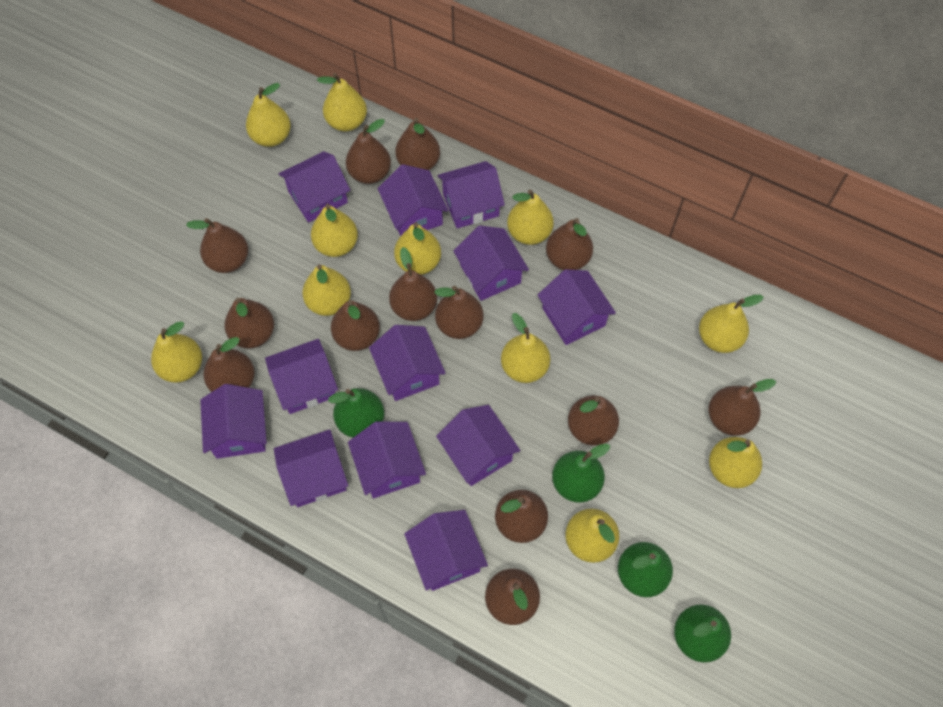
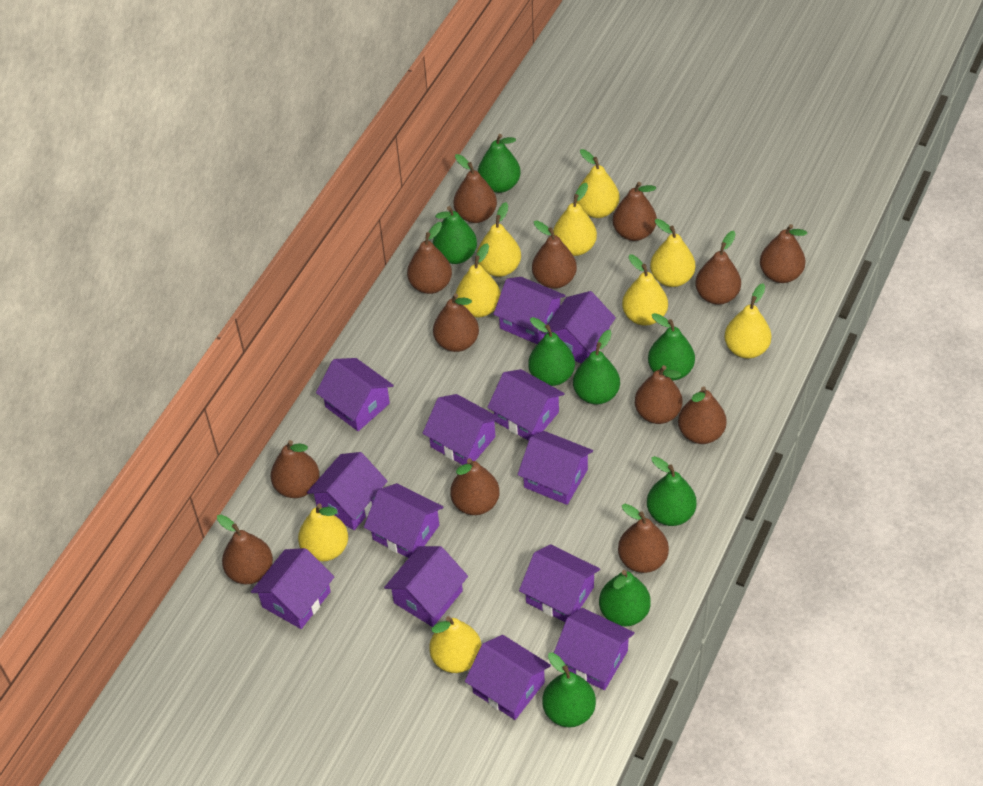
green pear: [328,388,384,438] [552,444,610,502] [618,542,673,597] [674,605,731,663] = 4 -> [433,206,477,264] [478,134,521,193] [528,317,575,386] [542,652,596,727] [573,330,620,405] [599,570,651,627] [647,456,697,526] [648,313,695,380] = 8
purple house: [200,384,267,459] [265,339,338,414] [274,430,348,507] [279,151,350,222] [348,421,426,498] [369,325,446,401] [378,164,449,236] [404,510,488,591] [436,405,520,486] [438,161,505,228] [453,225,529,301] [538,269,616,345] = 12 -> [251,548,334,629] [307,452,388,530] [316,358,394,431] [364,483,444,558] [384,546,468,627] [423,394,500,465] [465,635,551,720] [487,369,565,441] [493,277,566,344] [518,431,593,505] [519,544,600,622] [542,291,616,364] [554,608,635,690] = 13
yellow pear: [151,321,202,383] [246,83,291,147] [302,264,351,316] [311,204,358,257] [317,73,367,131] [394,222,441,275] [501,313,550,383] [507,189,554,245] [565,509,619,563] [699,295,764,353] [709,437,762,488] = 11 -> [298,503,348,561] [429,616,481,673] [456,243,501,317] [477,202,521,277] [553,183,597,256] [576,149,620,218] [622,254,668,326] [650,219,695,287] [724,283,772,359] = 9

